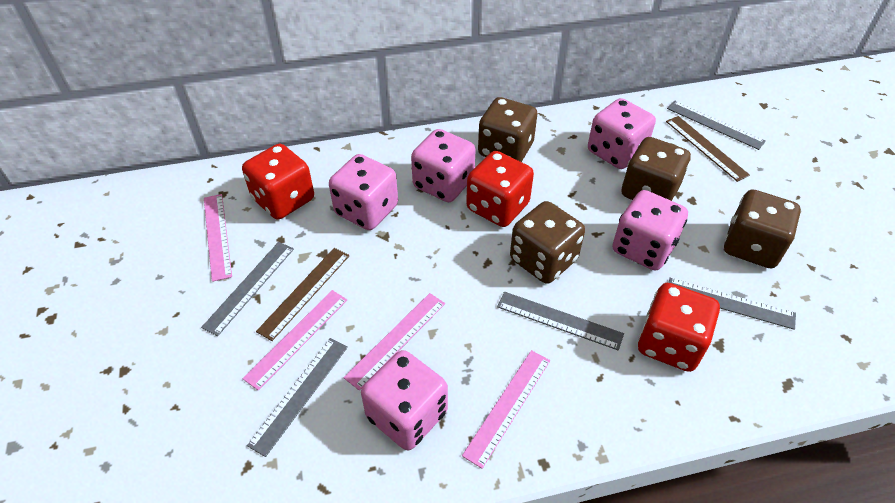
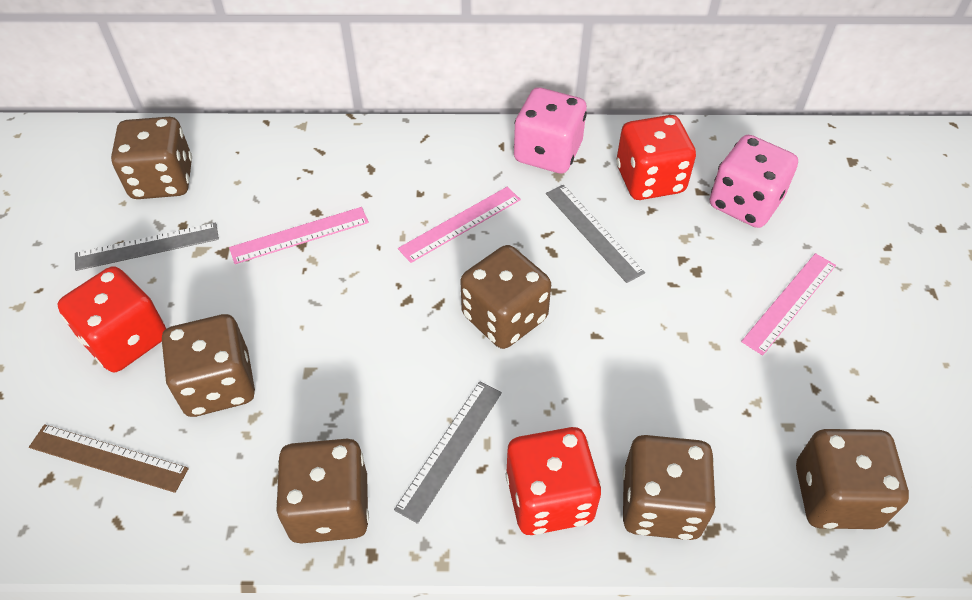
brown dice: [478,97,538,162] [510,201,585,284] [621,137,691,201] [724,189,801,268] = 4 -> [111,117,192,199] [161,314,255,417] [276,439,369,544] [460,245,551,349] [623,435,716,540] [796,429,909,529] = 6
brown ruler: [256,248,349,341] [666,116,750,182] = 2 -> [29,424,189,493] = 1
grey ruler: [201,242,294,336] [247,338,348,457] [497,292,624,351] [667,101,766,150] [669,278,796,330] = 5 -> [75,222,219,271] [394,381,502,524] [546,185,645,283] = 3
pink dice: [329,154,398,230] [361,350,448,450] [411,129,476,202] [588,98,656,169] [612,190,688,270] = 5 -> [514,87,587,173] [710,135,798,228] = 2
pink ruler: [204,194,232,282] [243,290,347,391] [343,293,445,391] [462,350,550,469] = 4 -> [229,207,369,264] [398,187,521,263] [741,253,836,356] = 3

